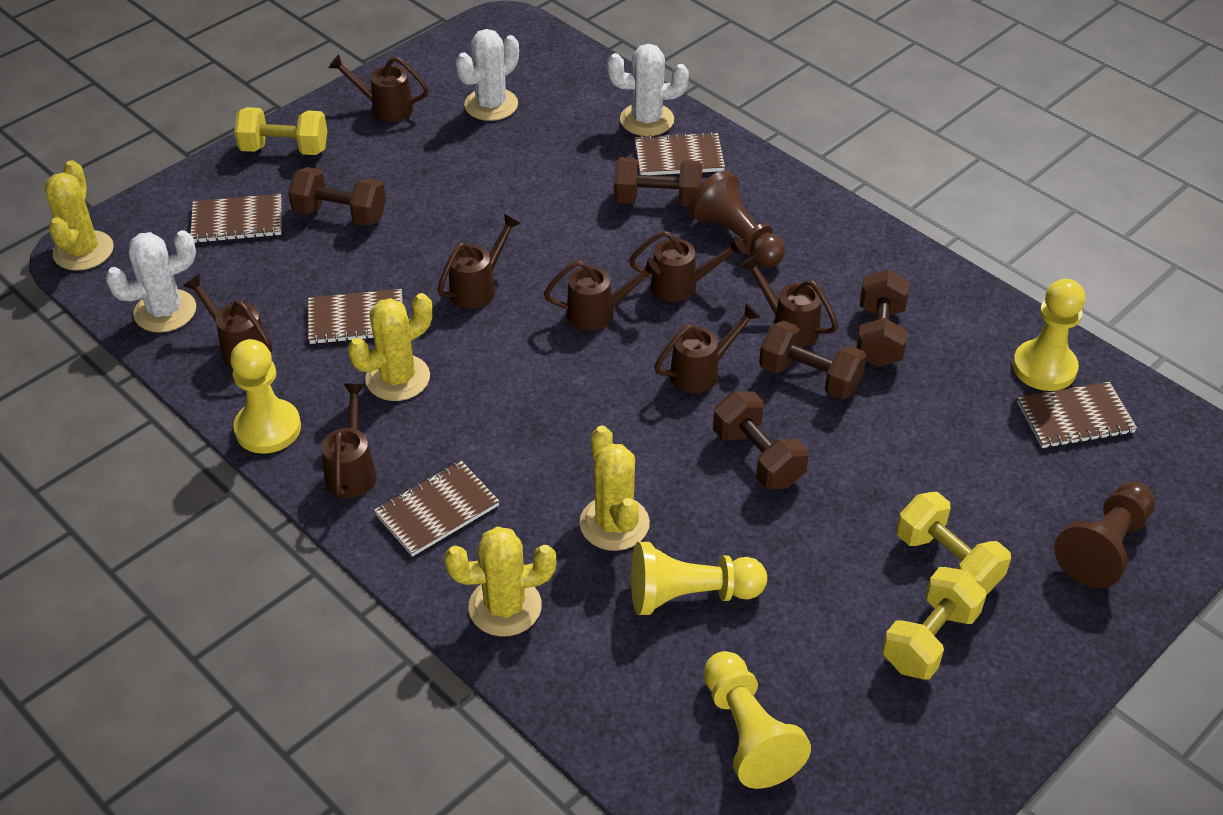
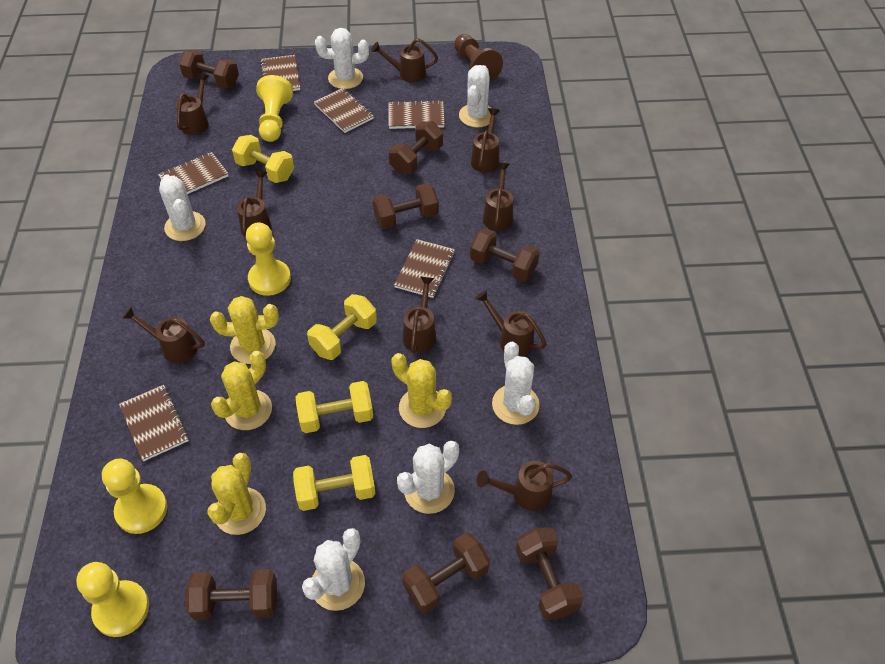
brown dumbbell: [288,167,386,226] [614,157,703,206] [713,391,809,489] [759,320,867,400] [857,270,909,367] = 5 -> [179,50,239,88] [186,569,277,620] [373,183,439,229] [389,121,443,174] [402,533,490,613] [470,228,539,281] [516,527,584,620] = 7
brown notebook: [190,194,282,243] [308,289,403,344] [374,461,500,557] [635,132,725,175] [1017,382,1137,448] = 5 -> [119,385,189,461] [158,152,229,194] [260,55,300,91] [314,88,374,133] [388,100,445,129] [394,239,455,298] = 6
brown pawn: [689,171,785,268] [1054,481,1156,588] = 2 -> [454,34,503,82] = 1
brown watering can: [183,274,272,366] [321,384,377,498] [328,54,429,122] [437,214,521,309] [544,257,661,331] [629,230,746,302] [654,303,761,393] [740,254,838,347] = 8 -> [122,307,205,363] [176,73,209,135] [237,171,272,237] [371,38,438,83] [403,276,436,353] [471,108,500,173] [475,290,547,357] [476,461,572,511] [483,163,513,231] = 9
white cactus: [105,230,196,332] [456,29,519,121] [607,44,689,136] = 3 -> [159,174,206,241] [302,528,365,611] [315,28,369,89] [397,441,459,514] [459,65,491,128] [492,342,540,425] = 6
yellow dumbbell: [234,107,327,155] [882,567,987,680] [897,492,1011,594] = 3 -> [232,135,294,183] [293,455,376,511] [296,381,373,433] [307,294,377,360] = 4

